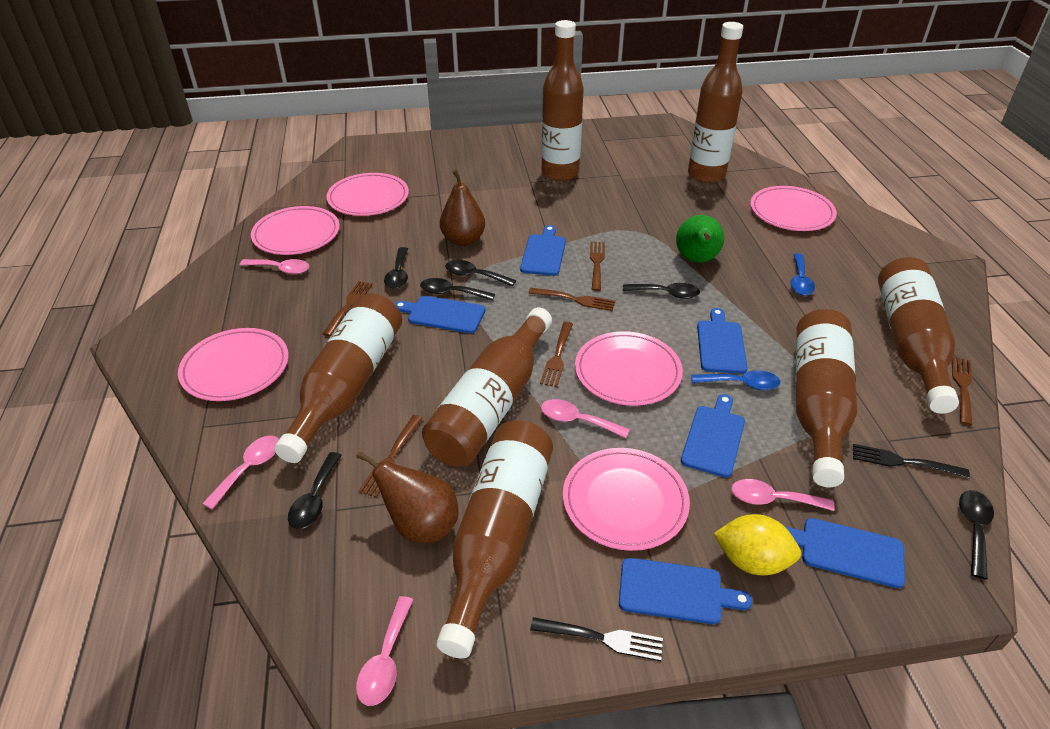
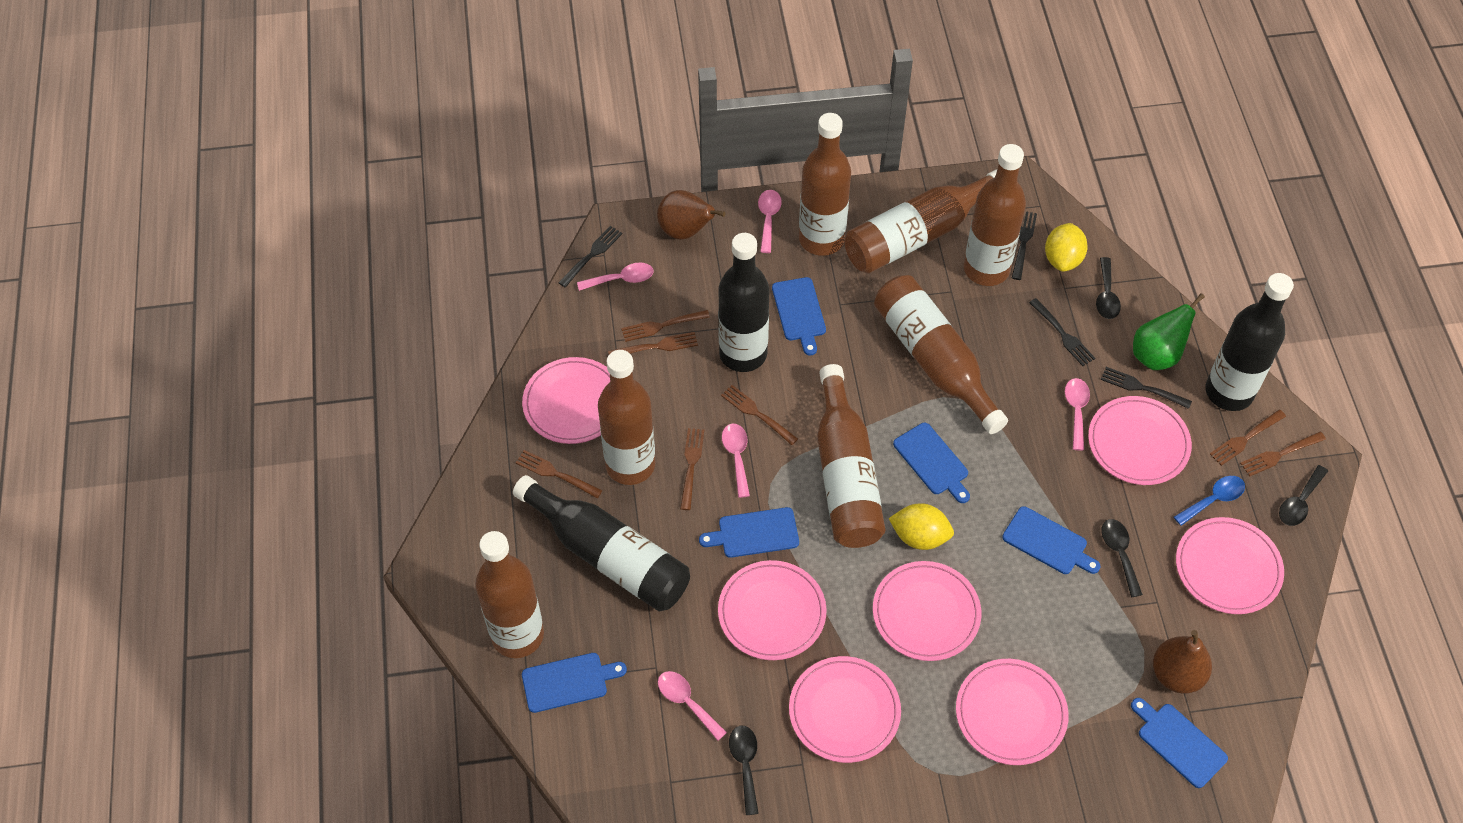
black bottle: none = 0 -> [513,475,690,611] [718,233,769,372] [1205,273,1294,411] = 3
black fork: [530,617,663,661] [853,444,970,478] = 2 -> [558,226,622,288] [1012,211,1037,280] [1029,298,1095,366] [1101,367,1192,409] = 4
black spoon: [288,452,342,529] [384,247,408,289] [420,278,495,301] [445,260,516,287] [623,283,700,299] [959,490,994,580] = 6 -> [729,725,759,815] [1096,257,1121,319] [1102,519,1143,597] [1279,465,1328,526] = 4
blue spoon: [691,370,780,390] [790,253,815,295] = 2 -> [1174,476,1245,526] = 1
brown fork: [322,281,373,336] [359,415,423,498] [529,288,615,311] [540,322,573,387] [590,242,605,291] [952,357,972,425] = 6 -> [516,450,602,498] [608,332,698,354] [621,310,710,342] [680,428,704,510] [721,385,798,445] [1210,410,1286,466] [1240,432,1326,476] = 7
pink plate: [178,328,289,401] [251,206,340,255] [326,173,409,216] [563,448,690,551] [575,331,683,406] [750,186,837,231] = 6 -> [522,357,610,444] [718,560,827,660] [789,656,901,763] [873,561,981,661] [956,659,1069,765] [1088,396,1192,485] [1176,517,1284,614] = 7
yellow lemon: [713,514,801,575] = 1 -> [888,503,954,550] [1045,223,1088,272] = 2

